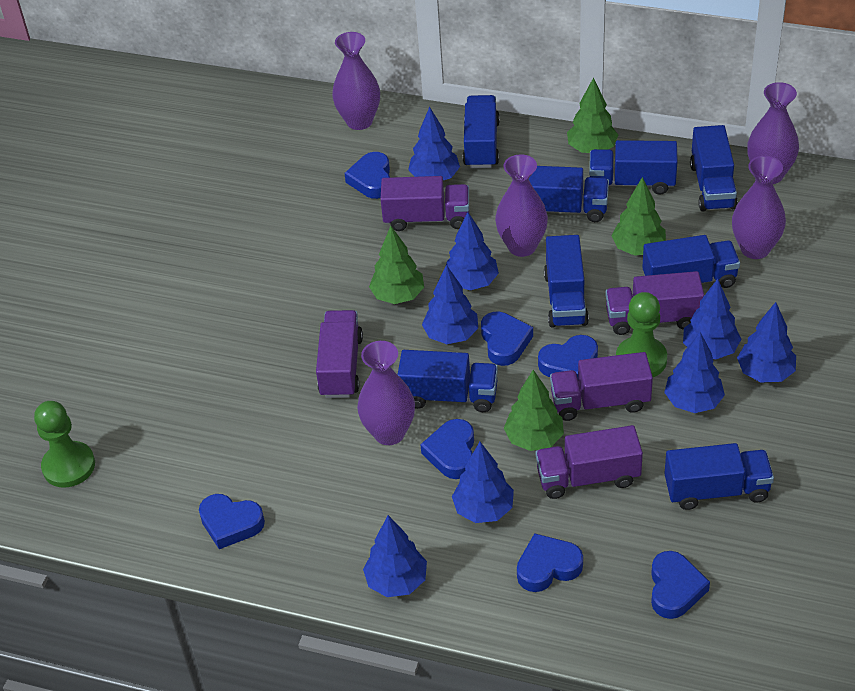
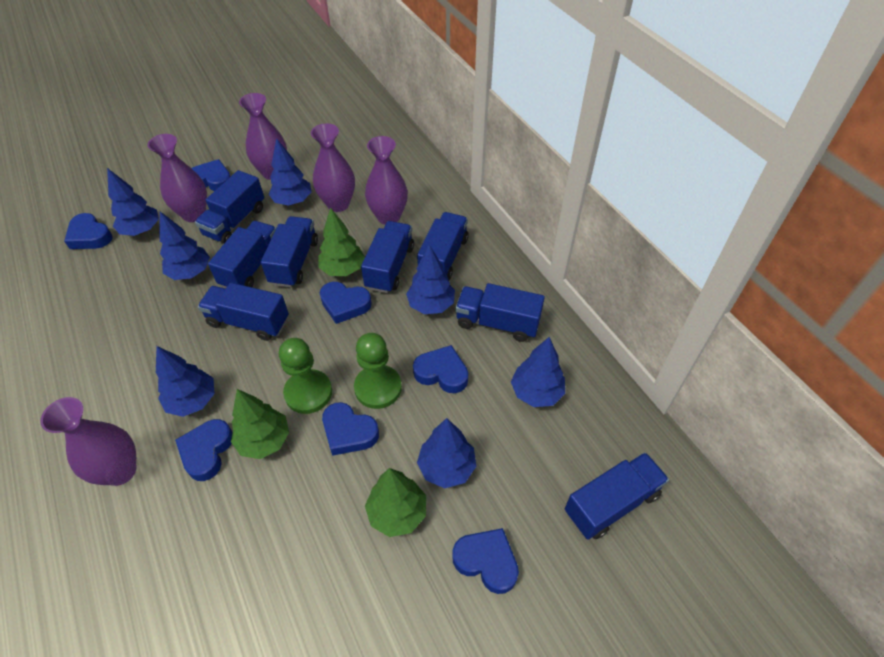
blue tree: [363,515,427,597] [408,107,460,180] [422,265,478,344] [446,212,499,290] [452,442,514,523] [664,332,725,413] [683,279,741,359] [737,302,796,383] = 8 -> [107,168,159,236] [156,346,215,417] [159,211,210,280] [269,138,311,206] [406,245,455,314] [417,418,477,488] [511,337,565,407] = 7
green tree: [369,226,424,304] [504,370,564,451] [567,77,618,153] [612,177,666,256] = 4 -> [231,389,289,459] [318,208,365,276] [365,468,426,537] = 3
purple truck: [316,310,363,398] [381,176,469,231] [536,425,643,499] [550,352,653,421] [606,271,704,335] = 5 -> none = 0

